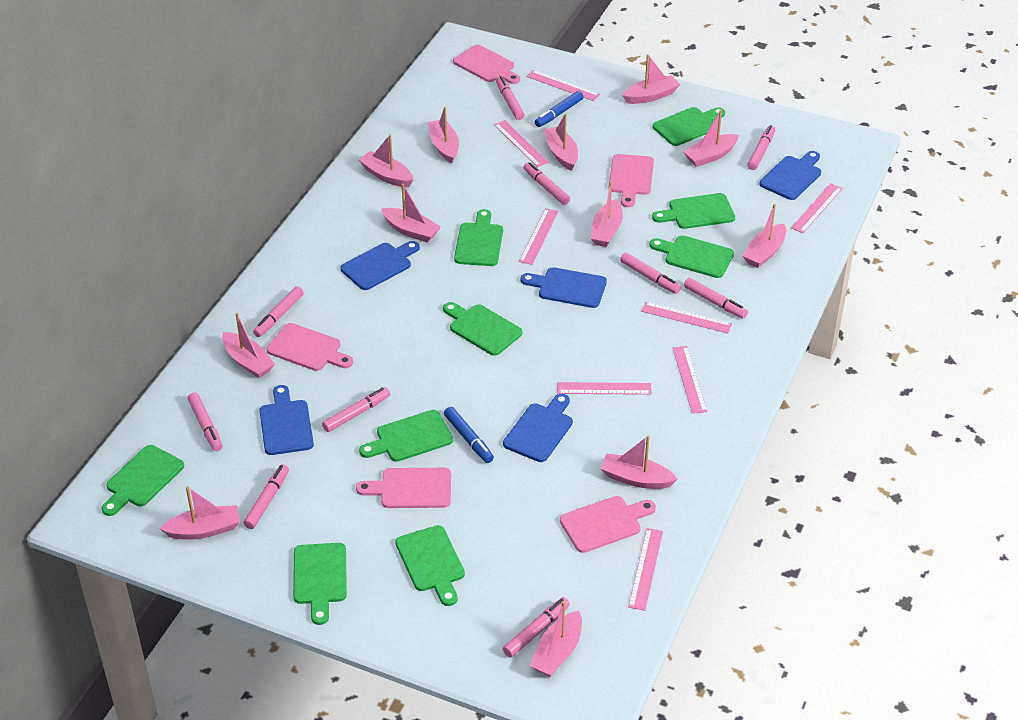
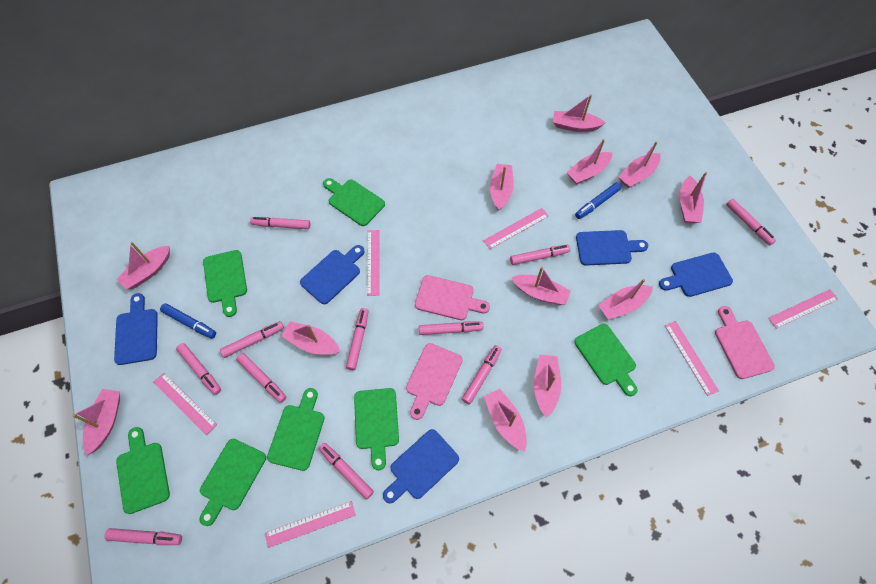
green cutting board: [101,445,184,516] [293,543,347,625] [359,410,453,462] [395,525,465,606] [443,302,523,356] [454,209,503,266] [649,235,734,278] [652,193,735,229] [653,107,725,146] = 9 -> [116,427,170,514] [200,439,266,526] [203,250,247,317] [267,388,324,471] [323,178,385,226] [354,388,399,470] [574,324,638,396] = 7
pink cutting board: [266,323,353,371] [356,468,451,508] [453,45,520,84] [560,496,656,553] [609,154,654,207] = 5 -> [406,343,463,420] [415,275,490,320] [715,306,775,379] = 3
pink marker: [188,393,222,451] [243,464,289,529] [253,286,304,337] [322,387,390,432] [496,77,525,120] [503,597,570,658] [523,162,570,205] [620,253,681,294] [684,278,748,319] [747,125,775,170] = 10 -> [105,528,182,545] [176,343,221,395] [220,321,284,358] [236,353,286,403] [250,217,310,229] [319,443,374,499] [346,308,368,370] [419,322,483,335] [462,345,502,405] [510,245,570,265] [726,199,776,245] = 11
pink ruler: [494,120,549,167] [519,208,558,265] [527,70,600,101] [557,382,652,395] [628,528,663,611] [641,302,732,333] [673,346,707,414] [791,183,843,233] = 8 -> [153,373,217,435] [265,501,356,548] [367,230,380,296] [483,208,549,249] [665,321,719,396] [768,289,838,329] = 6

